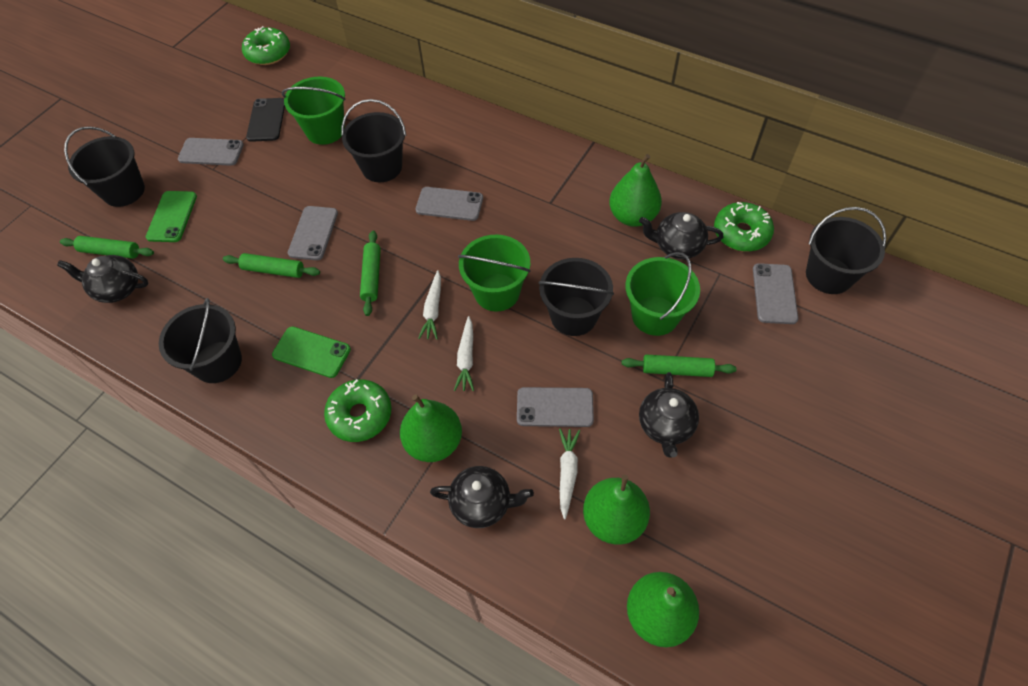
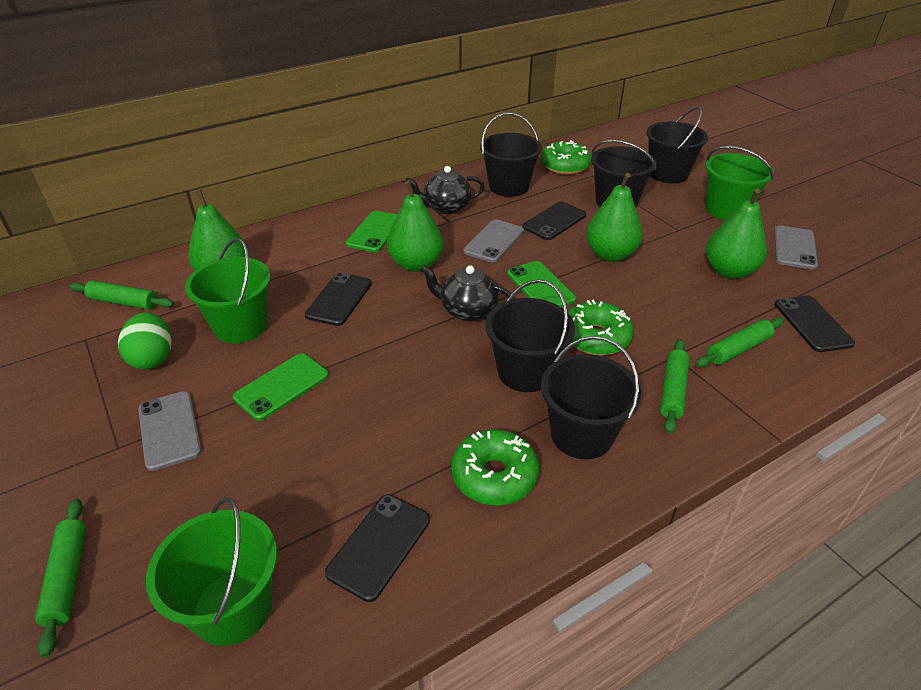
black phone: [246,98,285,142] = 1 -> [305,272,372,326] [325,494,430,602] [522,202,586,240] [775,296,855,352] = 4
black teapot: [57,255,149,303] [430,466,534,528] [639,212,724,259] [639,372,699,458] = 4 -> [405,166,485,214] [420,265,514,322] = 2
green egg: none = 0 -> [118,312,172,370] = 1
green phone: [146,191,197,242] [272,326,351,378] = 2 -> [233,353,329,421] [346,211,397,252] [507,261,576,307] = 3
grey phone: [178,138,244,166] [288,206,338,260] [416,187,483,221] [517,387,594,427] [753,263,798,324] = 5 -> [138,391,202,471] [463,219,524,263] [774,225,818,270] = 3
white carrot: [418,270,441,340] [454,316,474,391] [559,429,580,519] = 3 -> none = 0

